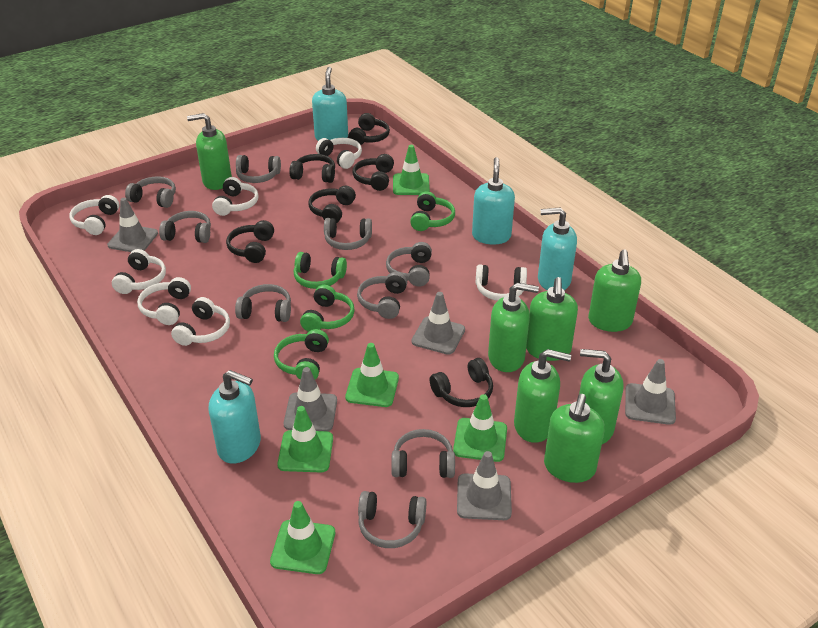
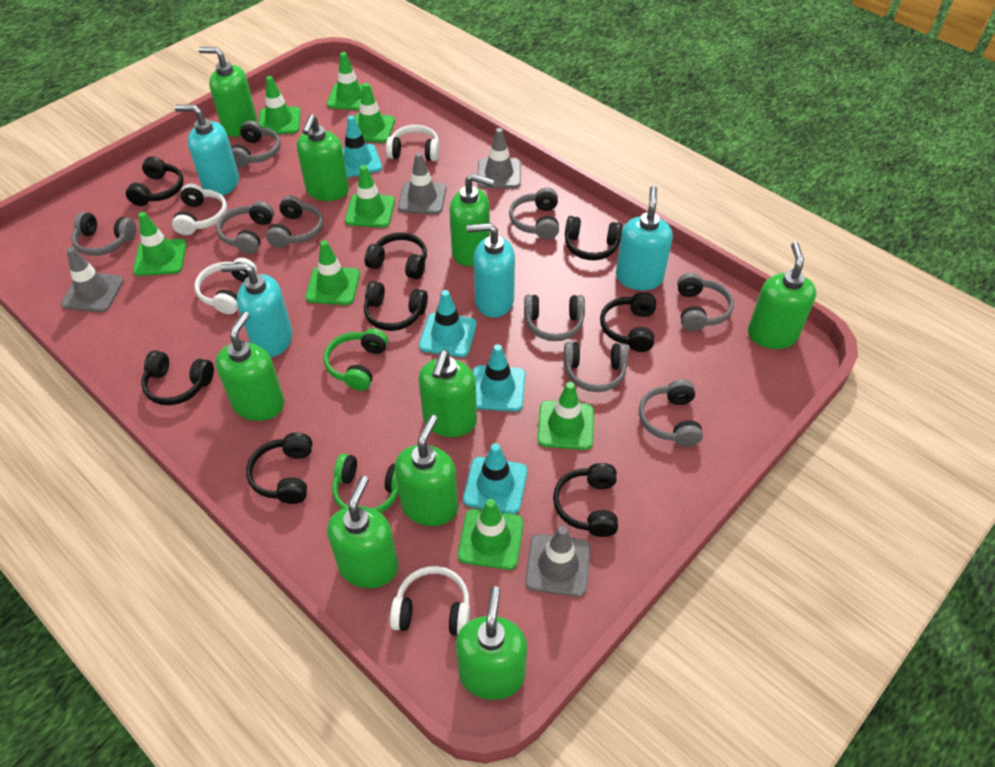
black headphones: [226,220,274,263] [289,154,335,183] [308,186,356,223] [348,113,390,145] [352,154,394,191] [430,358,493,407] = 6 -> [126,156,184,206] [141,351,214,405] [246,433,312,504] [364,281,428,331] [365,232,427,280] [553,463,618,537] [565,216,623,260] [600,292,656,352] = 8
green headphones: [274,329,329,380] [294,252,347,289] [300,285,355,332] [410,191,455,231] = 4 -> [324,329,388,391] [332,453,399,513] = 2
green soap dispenser: [187,113,232,190] [488,283,539,372] [514,349,571,443] [526,277,578,361] [544,394,605,483] [579,349,623,444] [588,249,641,332] = 7 -> [198,47,257,137] [216,312,285,421] [297,114,349,201] [327,476,398,588] [395,415,458,526] [418,350,477,437] [450,173,494,266] [456,586,527,700] [748,242,816,349] = 9
green traffic cone: [270,501,335,574] [277,406,333,472] [345,343,399,407] [393,145,430,195] [453,394,507,462] = 5 -> [133,212,186,276] [258,76,301,134] [305,240,360,305] [327,52,372,110] [345,165,395,228] [355,83,395,143] [458,499,524,570] [538,382,594,450] = 8
grey traffic cone: [107,198,158,252] [284,367,337,431] [411,292,465,355] [457,451,512,520] [625,359,676,425] = 5 -> [61,247,124,312] [398,152,447,214] [477,128,521,188] [525,526,591,597] = 4
turquoise traffic cone: none = 0 -> [343,116,382,178] [419,290,477,357] [463,443,528,514] [473,344,525,412] = 4
white headphones: [69,195,119,235] [112,249,166,294] [137,277,191,325] [171,297,230,346] [212,177,259,216] [316,138,362,169] [475,264,527,301] = 7 -> [172,183,227,235] [194,258,257,314] [386,125,439,161] [390,566,470,636] = 4

